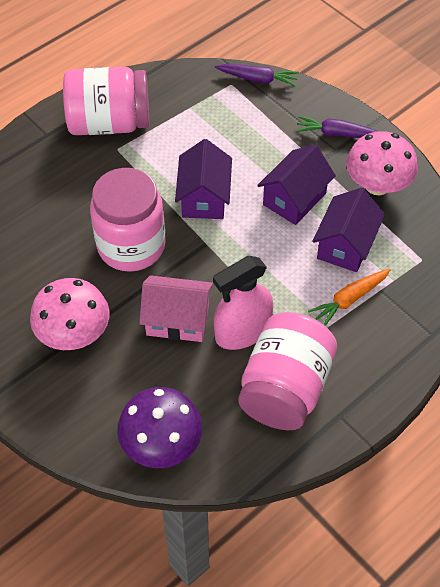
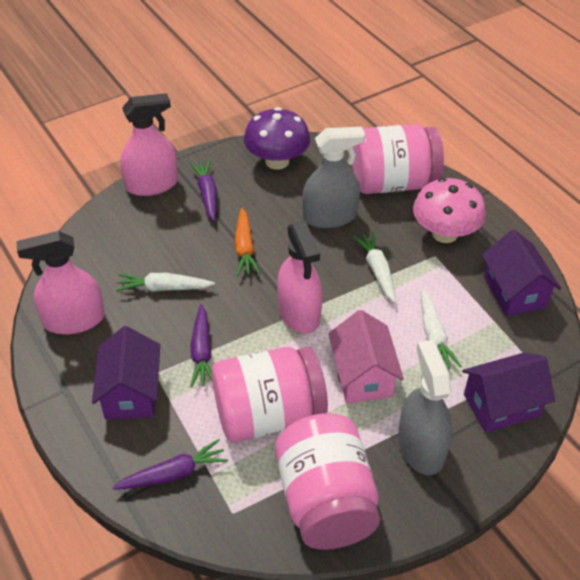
grey spray bottle: none = 0 -> [302,127,365,228] [398,340,452,475] = 2
pink mushroom: [30,278,110,350] [346,131,418,196] = 2 -> [413,178,486,243] = 1
pink spray bottle: [213,256,273,350] = 1 -> [16,231,105,334] [120,93,178,196] [277,222,322,334] = 3
purple carrot: [215,64,299,87] [296,116,379,138] = 2 -> [113,439,228,490] [190,160,217,221] [190,304,212,388] = 3
white carrot: none = 0 -> [116,273,215,292] [353,232,396,303] [421,290,461,369] = 3

